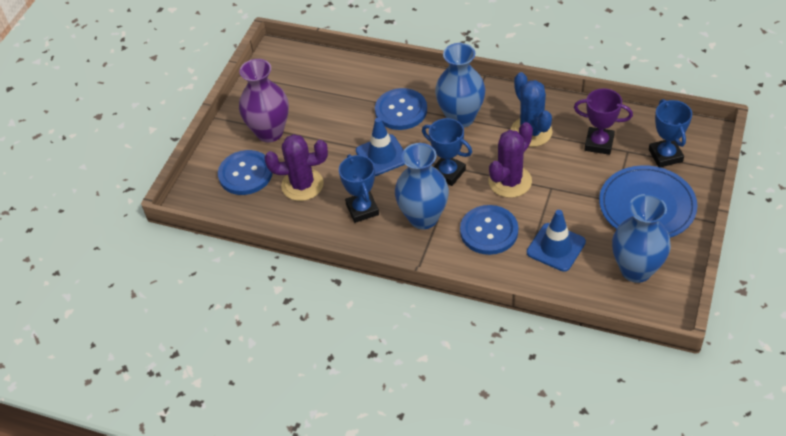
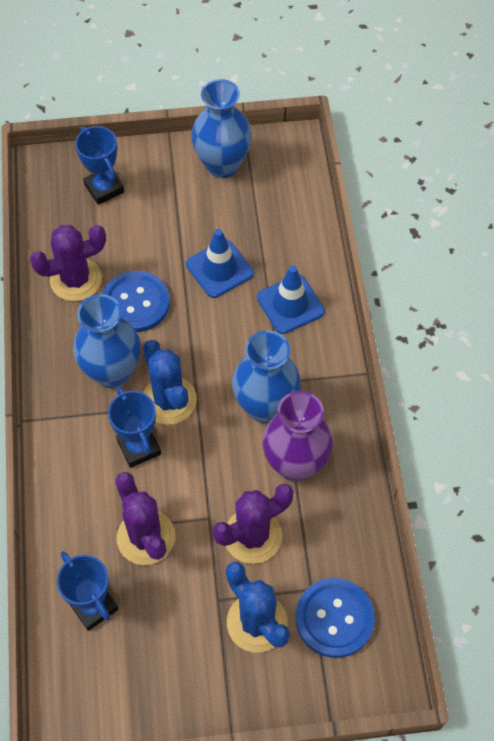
blue button: [218,150,273,195] [375,88,427,130] [460,205,518,255] = 3 -> [102,271,170,332] [296,578,375,658] = 2
blue cactus: [511,72,553,147] = 1 -> [143,340,197,425] [226,562,290,653] = 2
blue plate: [599,165,698,238] = 1 -> none = 0
purple cactus: [265,134,328,201] [489,122,533,198] = 2 -> [30,225,106,301] [116,472,175,565] [213,484,294,564] = 3
purple trophy: [574,88,633,155] = 1 -> none = 0

